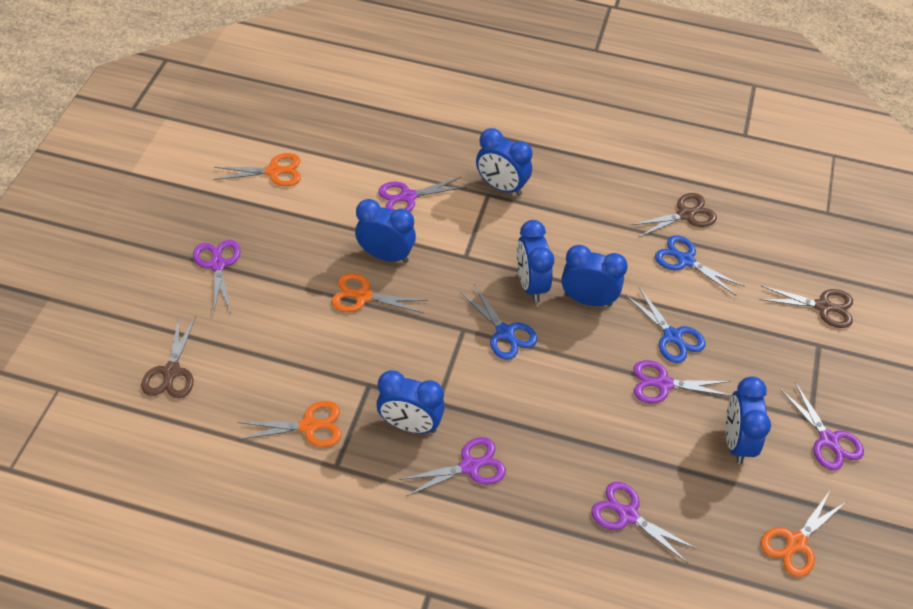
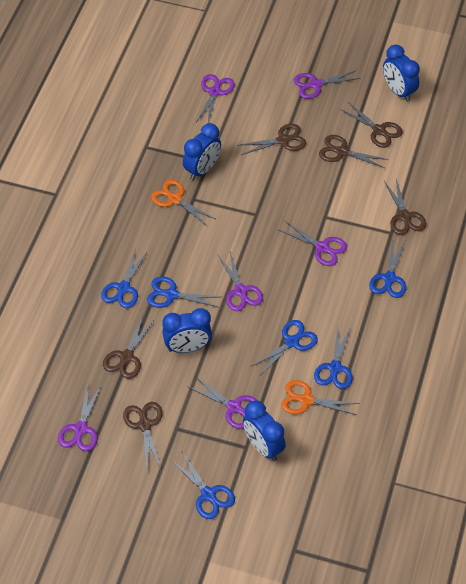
blue clock: [355,199,416,263] [377,370,445,433] [476,128,532,196] [517,220,554,303] [561,245,628,307] [726,376,771,464] = 6 -> [162,308,212,353] [183,123,221,180] [243,401,286,461] [383,45,420,102] = 4
blue scissors: [460,284,537,360] [626,288,705,363] [655,235,744,296] = 3 -> [101,249,148,308] [147,276,219,308] [170,452,235,519] [250,320,318,375] [314,326,353,389] [369,238,406,298] = 6
brown scissors: [141,316,196,398] [631,193,717,238] [759,286,853,328] = 3 -> [103,315,155,379] [123,402,162,471] [237,124,306,155] [319,135,389,168] [340,102,403,148] [384,179,426,235] = 6
orange scissors: [214,153,301,186] [238,401,342,447] [331,273,428,313] [761,491,846,577] = 4 -> [151,180,215,227] [281,380,360,415] = 2

